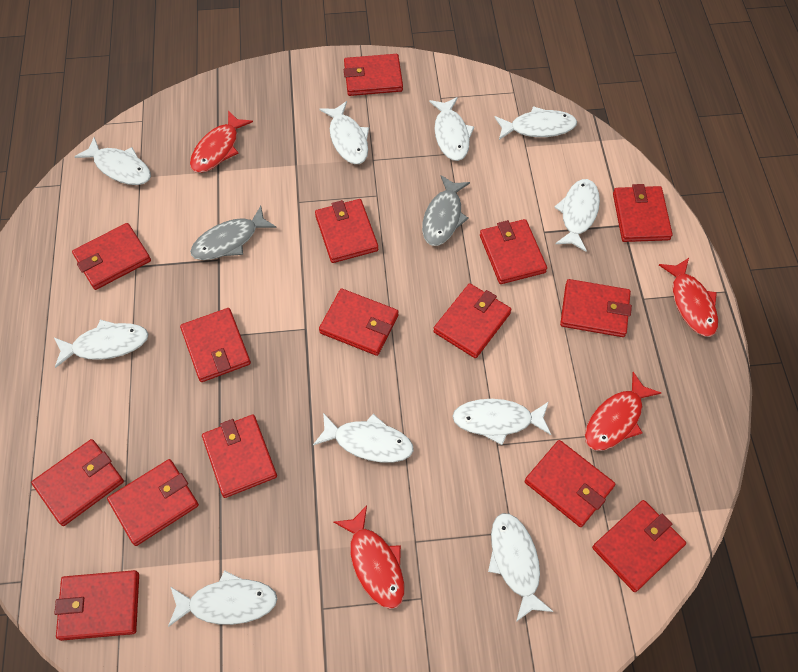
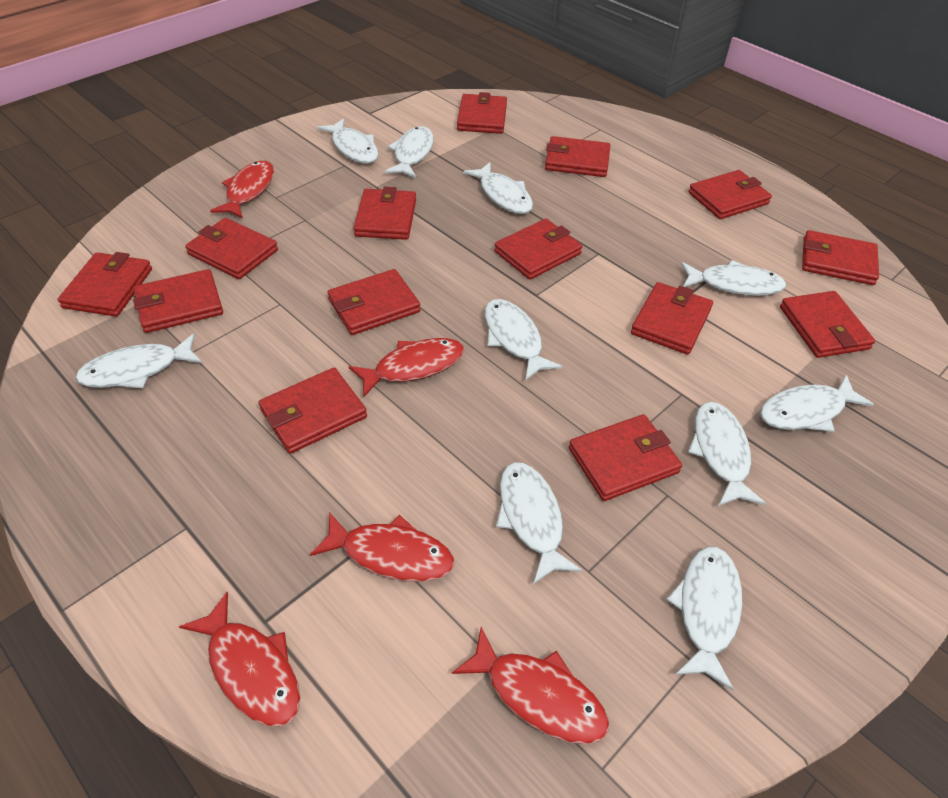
grey fish: [190,206,277,260] [422,175,470,246] = 2 -> none = 0
red fish: [190,111,253,173] [334,506,405,609] [585,372,661,451] [659,258,718,337] = 4 -> [179,592,300,727] [210,161,274,218] [310,512,454,582] [349,338,464,397] [452,627,609,744] = 5
red wallet: [31,439,124,526] [54,570,139,641] [72,223,151,290] [107,459,199,546] [180,308,251,382] [202,415,277,498] [315,199,378,263] [319,289,398,356] [344,54,403,96] [433,283,511,358] [480,219,547,284] [525,440,616,527] [560,279,632,337] [592,500,686,592] [613,184,673,242] = 15 -> [57,252,152,317] [133,269,223,333] [185,218,278,279] [259,368,367,454] [327,269,421,335] [353,187,416,240] [457,92,507,134] [494,219,582,280] [545,136,610,177] [569,414,682,501] [631,282,713,355] [688,170,772,219] [780,291,875,358] [802,230,879,285] = 14

